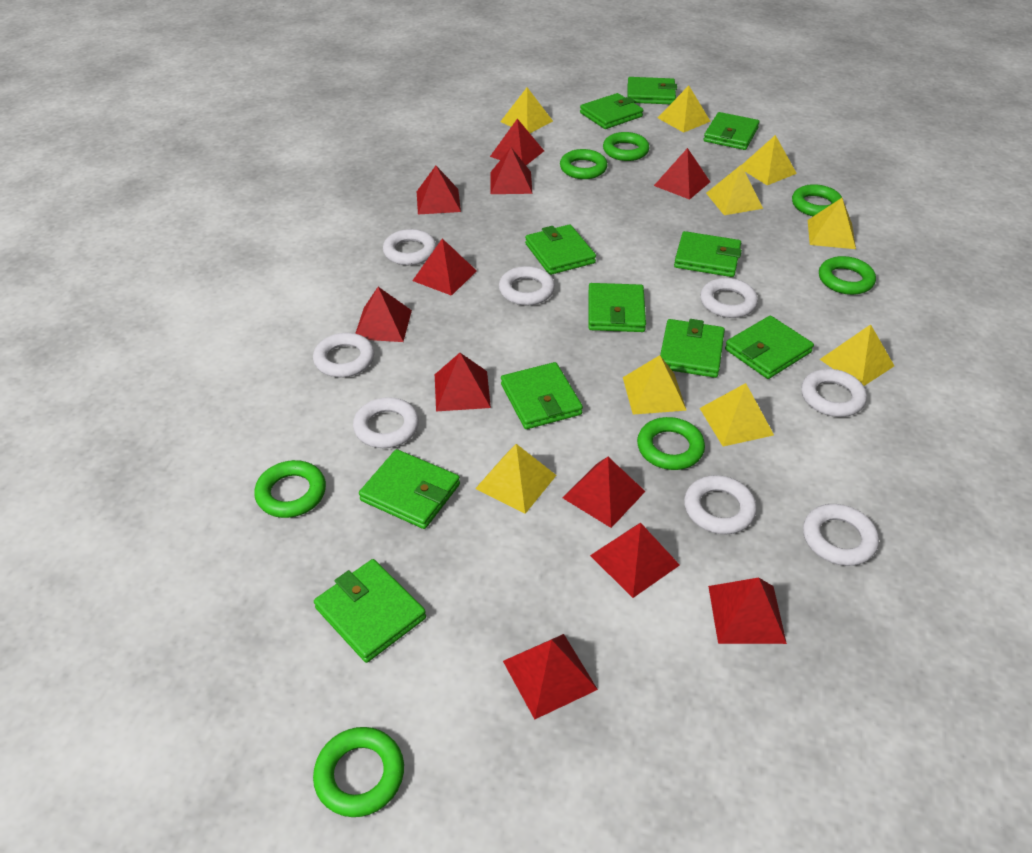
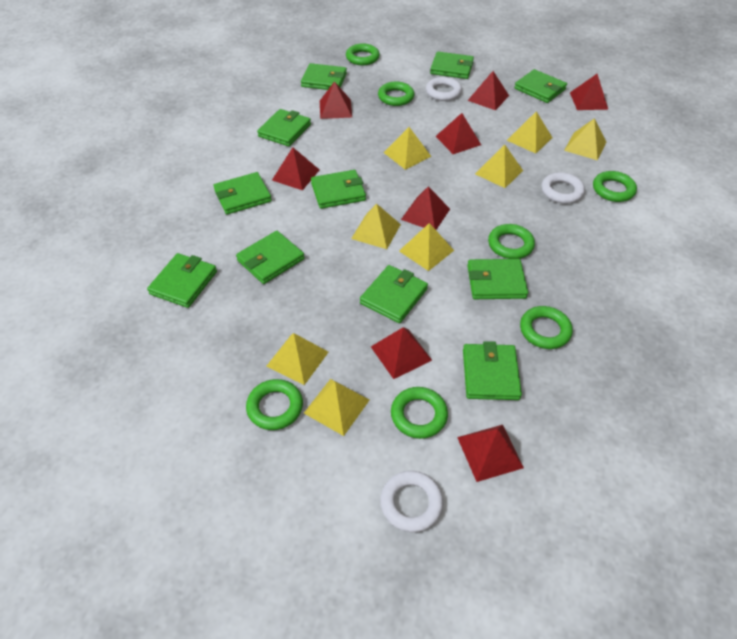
red pyramid: [355,287,412,342] [412,238,477,296] [417,166,461,215] [435,353,491,411] [490,119,544,165] [490,147,532,194] [503,634,598,719] [563,457,646,528] [590,523,680,598] [654,148,710,200] [708,578,787,644] = 11 -> [272,147,319,190] [320,81,352,119] [371,327,432,379] [401,186,450,230] [436,113,481,154] [457,425,524,482] [468,71,509,110] [570,74,608,110] = 8
white ring: [313,333,375,378] [353,397,419,448] [383,229,436,265] [499,266,555,305] [684,475,757,534] [700,278,758,318] [801,369,867,417] [803,504,879,566] = 8 -> [380,471,443,532] [426,77,462,101] [541,172,585,204] = 3
yellow pyramid: [475,444,557,514] [500,88,553,133] [623,355,687,415] [658,86,711,133] [700,383,774,447] [706,165,763,215] [742,135,797,185] [808,198,856,249] [819,324,894,386] = 9 -> [266,333,328,385] [304,379,369,436] [351,204,401,249] [384,127,432,170] [399,223,454,271] [475,144,523,188] [507,111,552,153] [564,118,606,160] = 8

